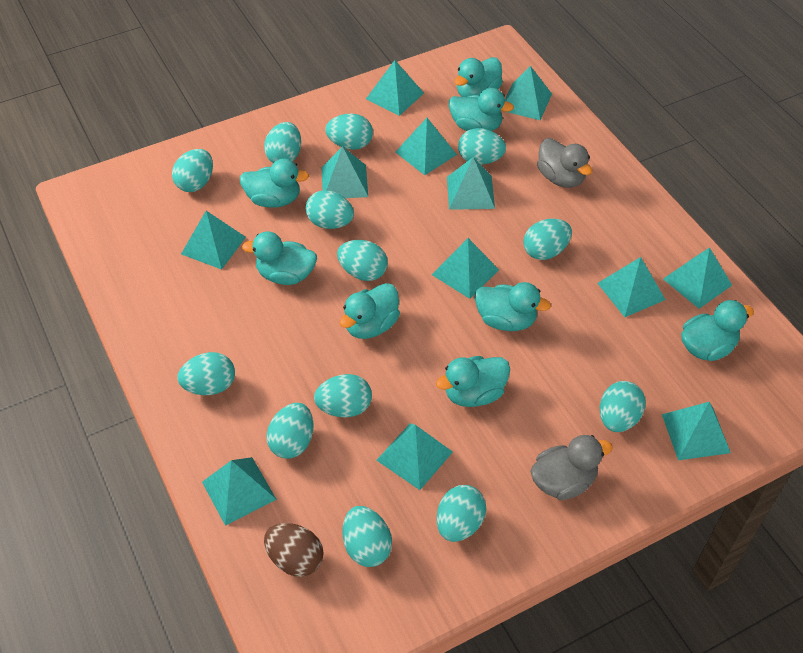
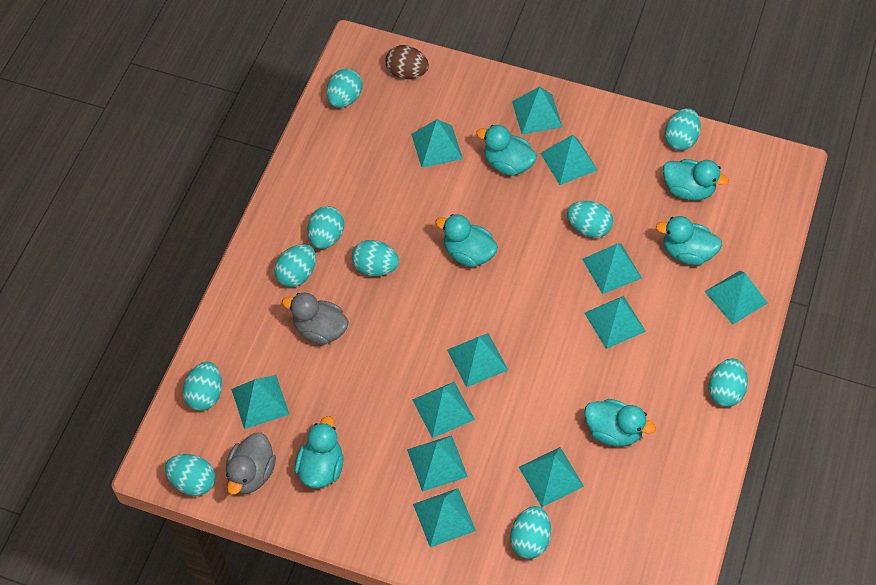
turquoise duck: [240,159,309,208] [242,232,317,285] [340,283,400,339] [436,356,510,407] [449,88,514,131] [454,57,503,97] [474,282,551,331] [681,300,754,361] = 8 -> [295,416,343,488] [435,214,498,267] [476,125,537,176] [584,399,656,446] [656,216,722,265] [663,159,729,200] = 6
turquoise egg: [172,149,213,192] [177,352,235,395] [264,122,301,163] [266,403,313,459] [306,190,354,229] [314,374,372,418] [325,114,373,150] [337,240,388,281] [343,506,392,567] [436,485,486,542] [458,128,506,165] [523,219,572,260] [600,381,646,432] = 13 -> [165,454,215,496] [183,362,222,411] [274,244,316,287] [307,206,344,249] [326,69,362,108] [352,240,399,276] [510,506,551,559] [567,201,613,238] [665,108,701,151] [709,358,748,407] = 10

